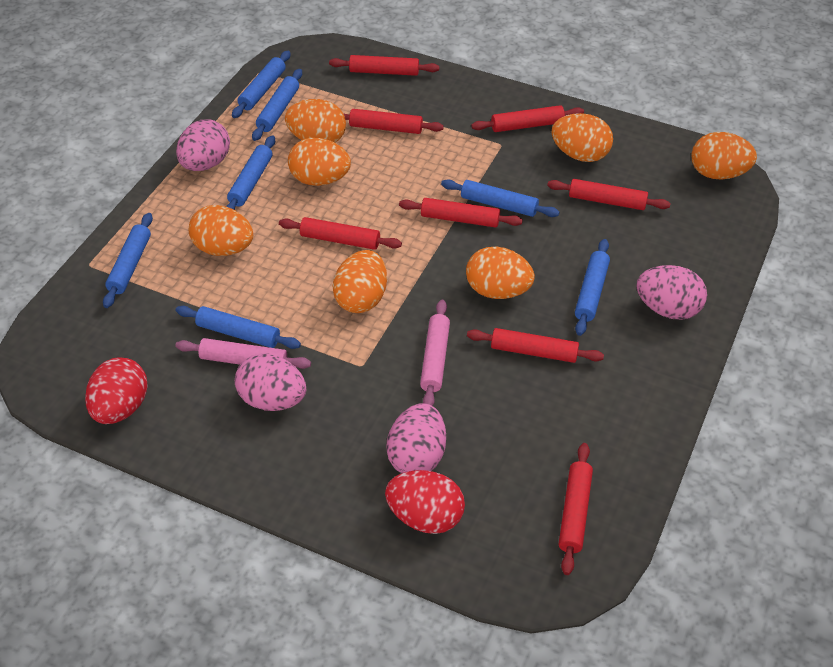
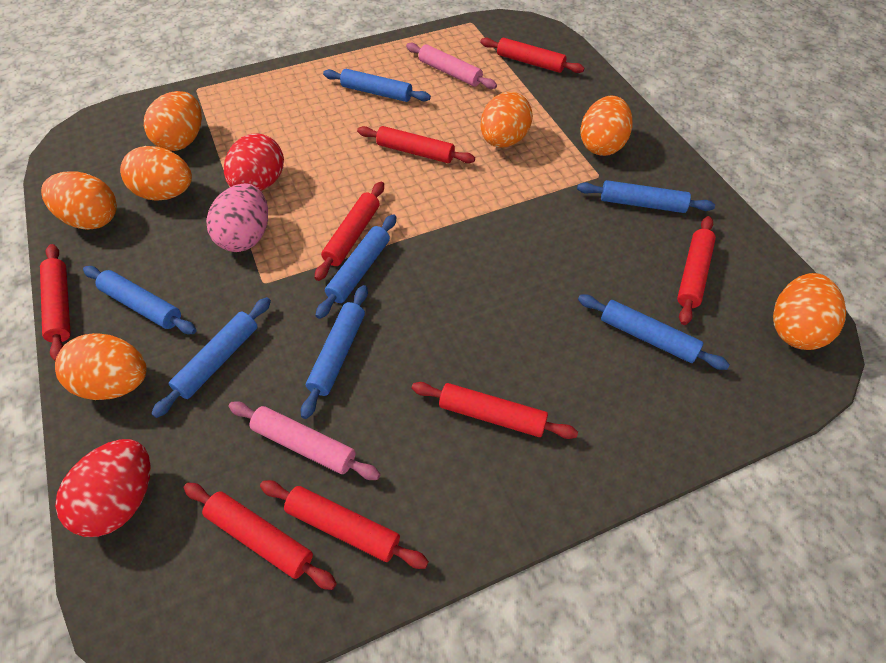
pink egg: [176,119,230,171] [235,353,306,411] [386,403,446,473] [636,265,707,320] = 4 -> [206,183,268,252] = 1

